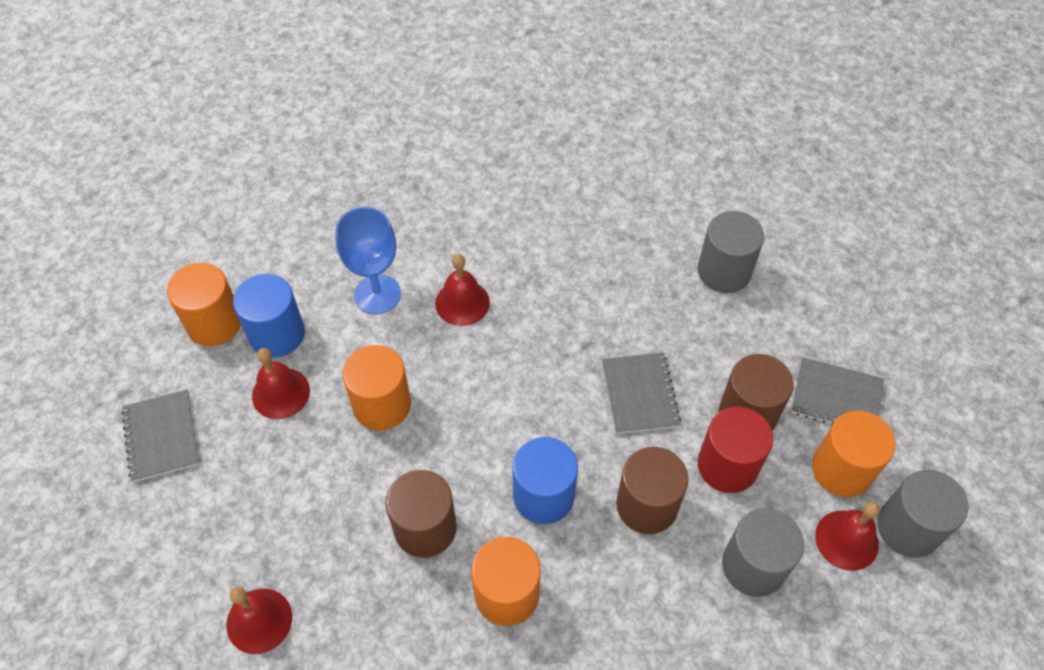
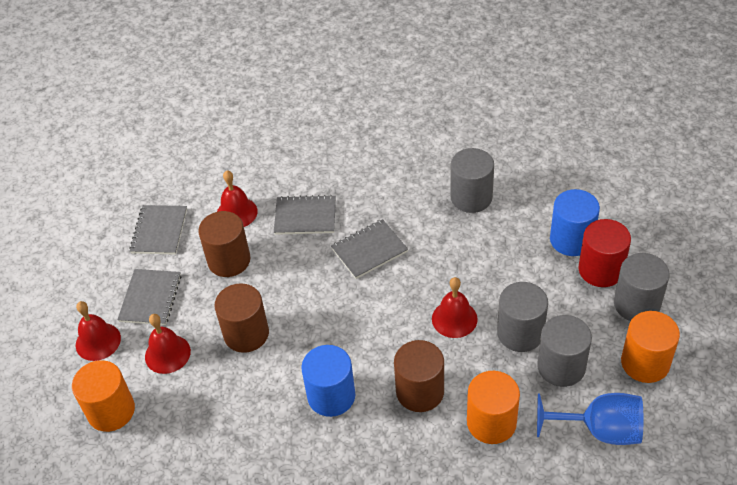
grey cylinder: [698,211,764,293] [722,508,804,597] [877,470,969,558] = 3 -> [450,148,494,213] [497,282,548,352] [537,315,592,387] [614,253,670,321] = 4
grey notebook: [121,390,200,482] [602,352,681,434] [791,357,884,424] = 3 -> [117,269,181,325] [129,205,187,255] [274,195,336,235] [331,219,408,279] = 4
orange cylinder: [167,263,241,346] [342,345,411,430] [471,537,541,626] [812,411,896,497] = 4 -> [72,360,135,432] [467,371,520,444] [621,311,680,383] = 3

